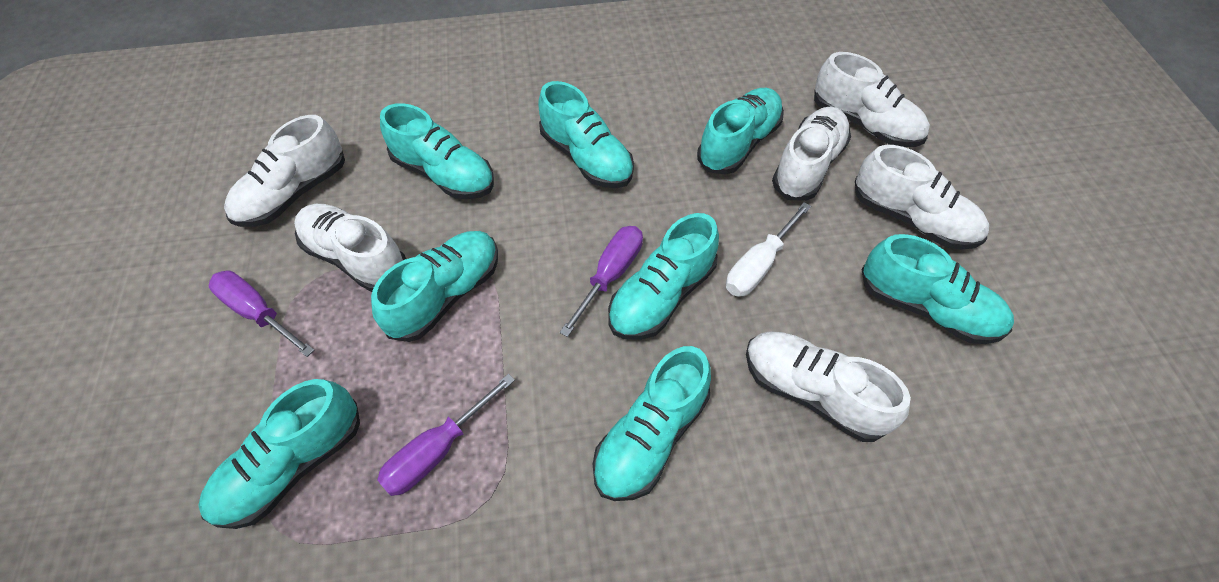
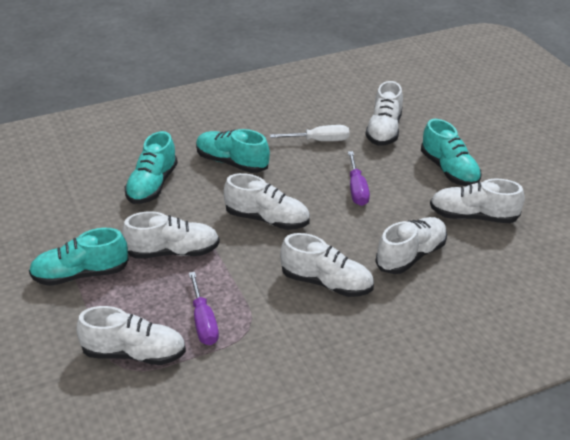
purple screwdriver: [209,270,315,357] [377,373,515,496] [560,226,643,337] = 3 -> [189,272,219,345] [348,151,370,206] = 2
turquoise shoe: [198,379,360,529] [371,231,498,342] [380,103,494,199] [538,81,634,188] [593,346,711,501] [608,213,719,340] [697,88,784,175] [862,234,1014,344] = 8 -> [29,228,129,286] [125,131,178,204] [196,129,270,173] [421,119,482,186] = 4
white shoe: [224,115,345,227] [294,204,406,292] [746,331,911,442] [772,106,851,201] [814,52,930,147] [855,145,989,250] = 6 -> [77,306,186,365] [122,211,220,259] [224,173,310,230] [280,233,374,297] [365,81,403,146] [375,217,447,274] [430,179,525,223] = 7

